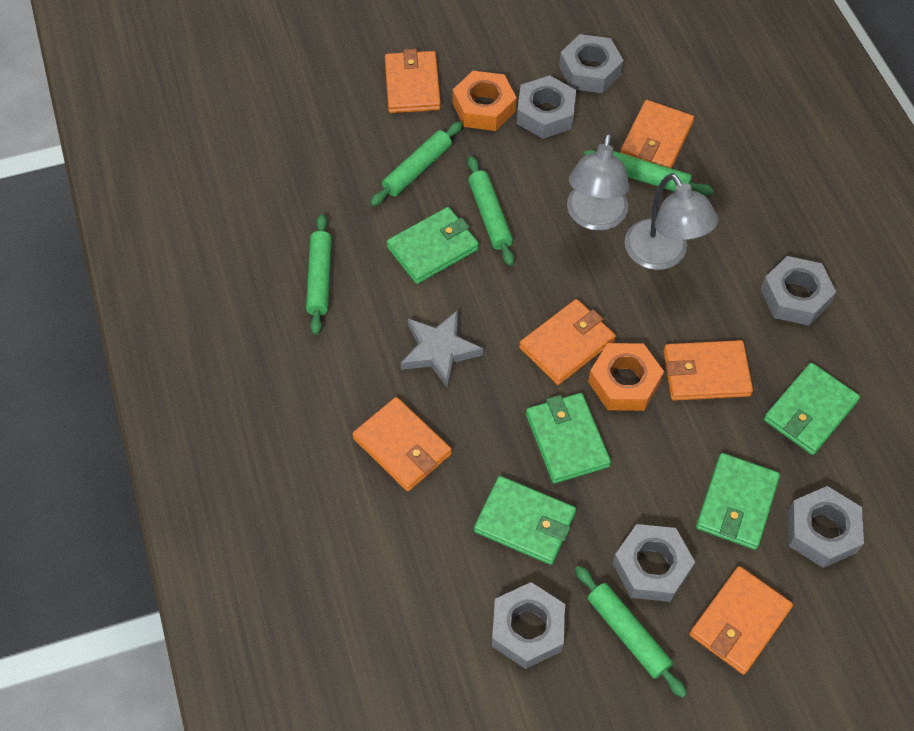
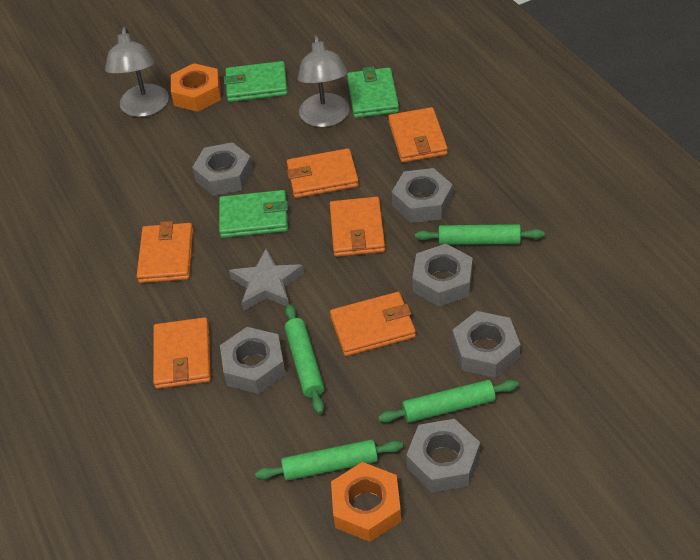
green rolling pin: [306,214,332,335] [370,122,463,206] [467,156,514,266] [575,566,687,698] [584,150,714,196] = 5 -> [255,439,403,481] [285,304,324,414] [378,380,519,423] [415,224,545,245] = 4
green wallet: [387,207,479,284] [474,476,576,565] [526,393,611,484] [696,453,780,550] [764,363,860,455] = 5 -> [219,190,288,238] [224,61,288,102] [347,67,399,118] = 3

